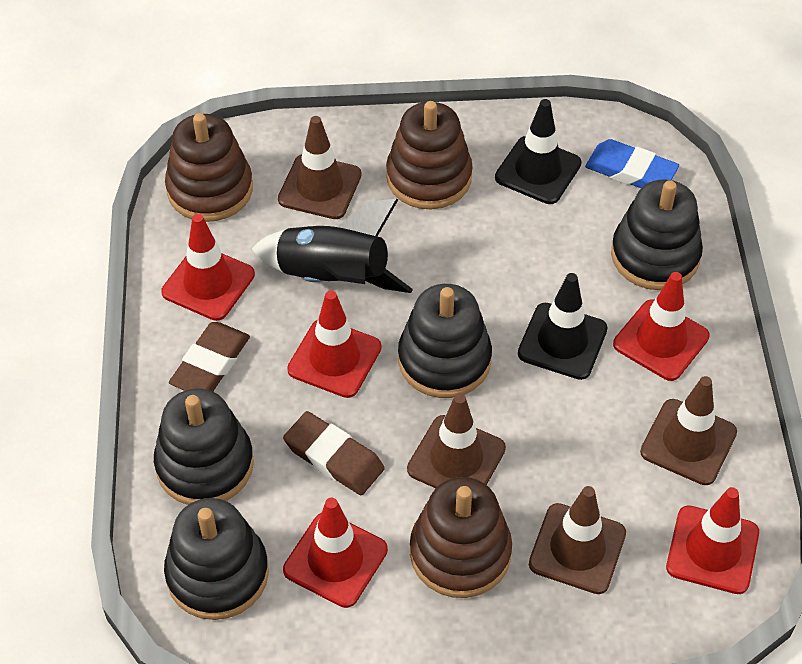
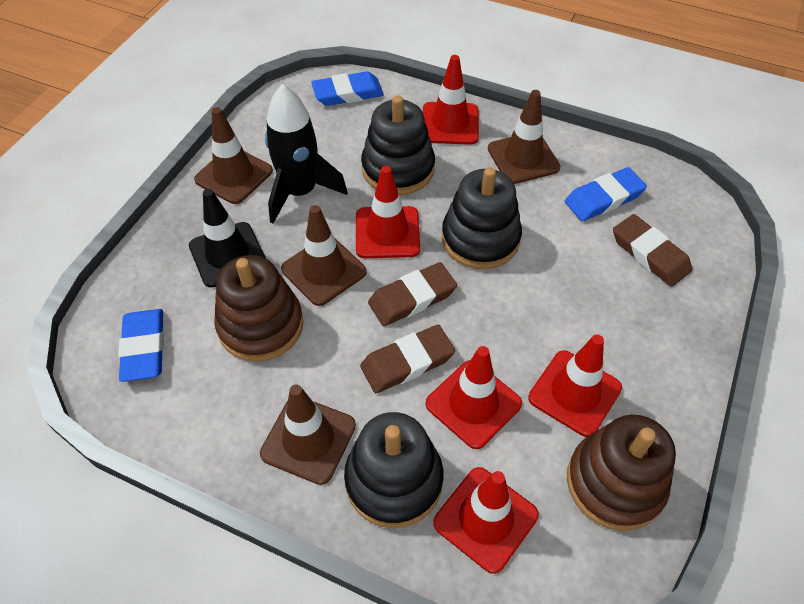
black stacking toy: [154,388,254,505] [164,498,269,620] [398,284,492,398] [611,180,703,290] = 4 -> [344,412,443,528] [361,95,435,195] [442,167,522,269] = 3
black traffic cone: [495,99,581,204] [518,273,607,380] = 2 -> [189,189,266,288] = 1
blue eraser: [585,139,679,188] = 1 -> [118,309,164,382] [311,71,384,106] [565,167,647,221] = 3
brown eraser: [169,322,250,391] [283,411,385,495] = 2 -> [360,325,455,393] [368,262,457,326] [613,214,692,287] = 3
brown stacking toy: [165,113,253,222] [386,101,473,209] [410,477,512,598] = 3 -> [214,255,303,362] [567,415,676,531] = 2

